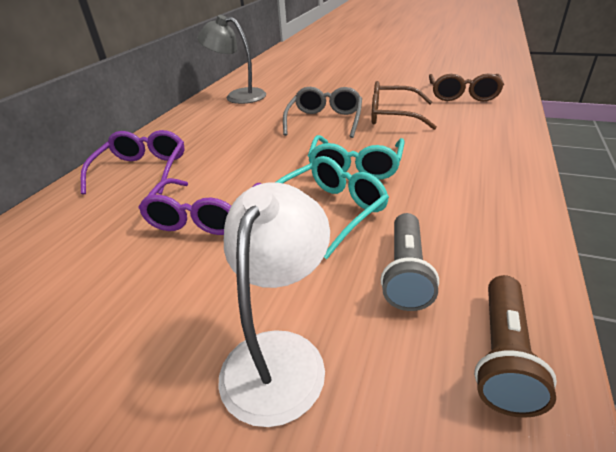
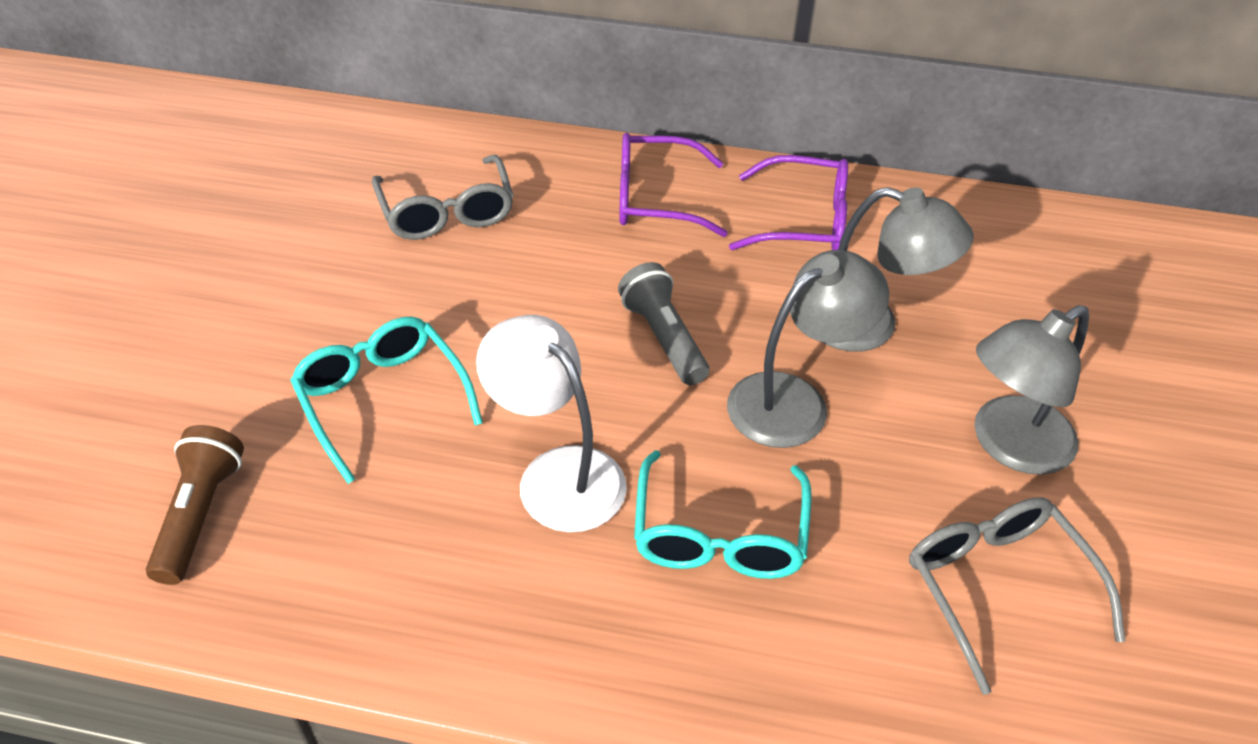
brown glasses: [371,81,437,130] [429,73,504,101] = 2 -> none = 0
grey glasses: [283,87,362,138] = 1 -> [372,155,514,240] [909,498,1126,695] = 2
grey lamp: [197,15,266,104] = 1 -> [727,250,889,448] [823,187,974,352] [974,305,1089,475] = 3

